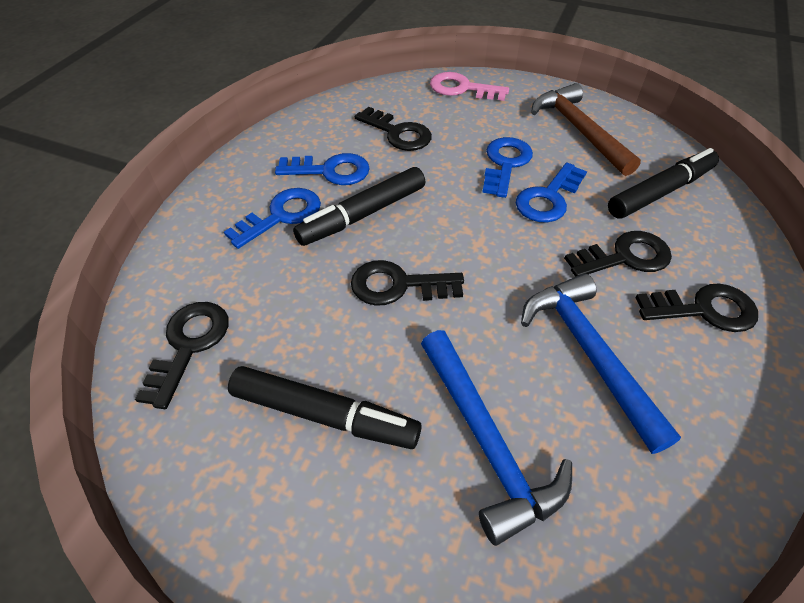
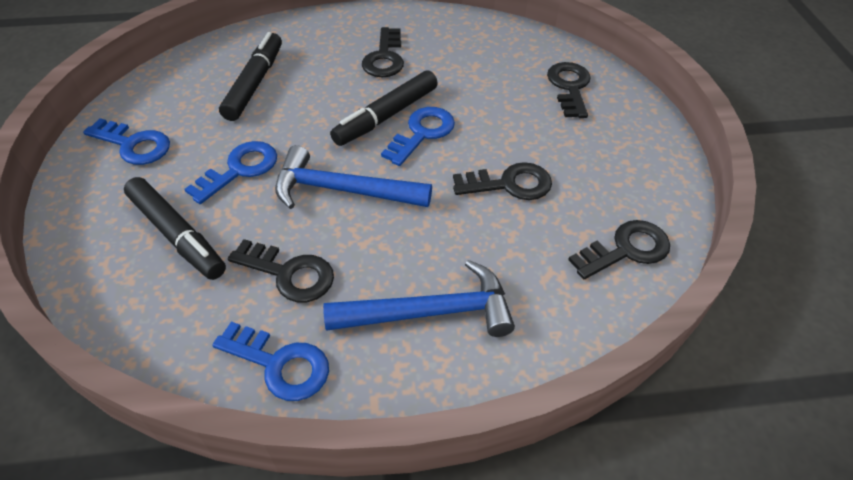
brown hammer: [531,83,641,176] = 1 -> none = 0
pink key: [430,72,509,101] = 1 -> none = 0

